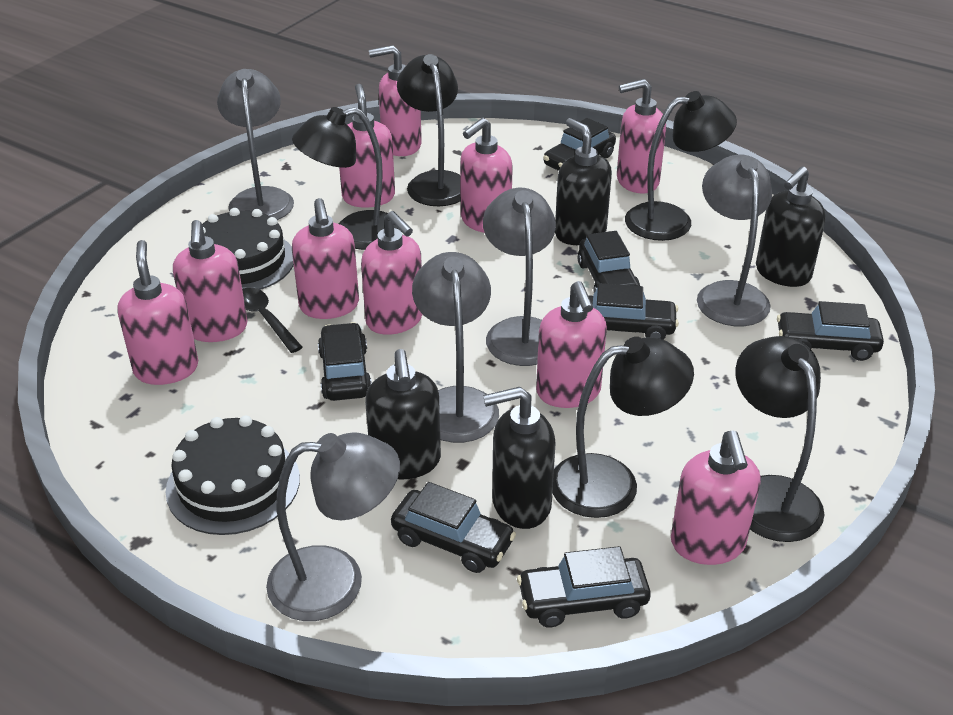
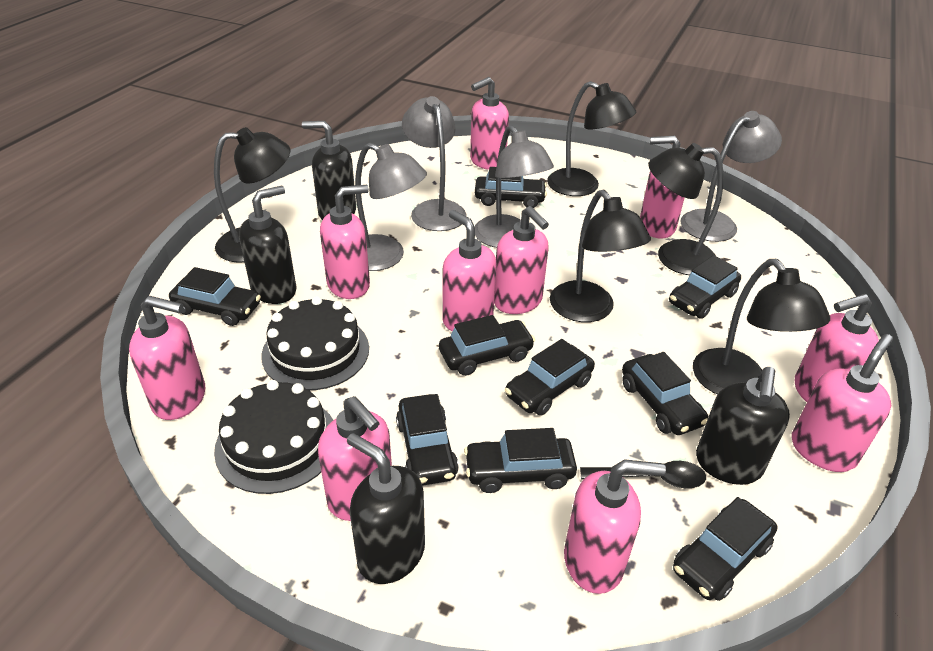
black car: [318,322,372,401] [391,482,516,573] [517,546,651,627] [543,118,616,171] [578,231,640,293] [588,283,679,340] [777,301,884,361] = 7 -> [169,267,261,326] [396,394,459,486] [439,315,535,376] [464,428,577,493] [475,167,547,208] [505,339,595,416] [622,352,708,435] [669,255,741,319] [673,497,777,601] = 9
grey lamp: [217,69,294,220] [266,432,400,621] [412,252,499,443] [483,188,556,366] [697,154,772,326] = 5 -> [355,143,427,271] [402,96,466,231] [475,125,554,248] [680,111,782,242] = 4

